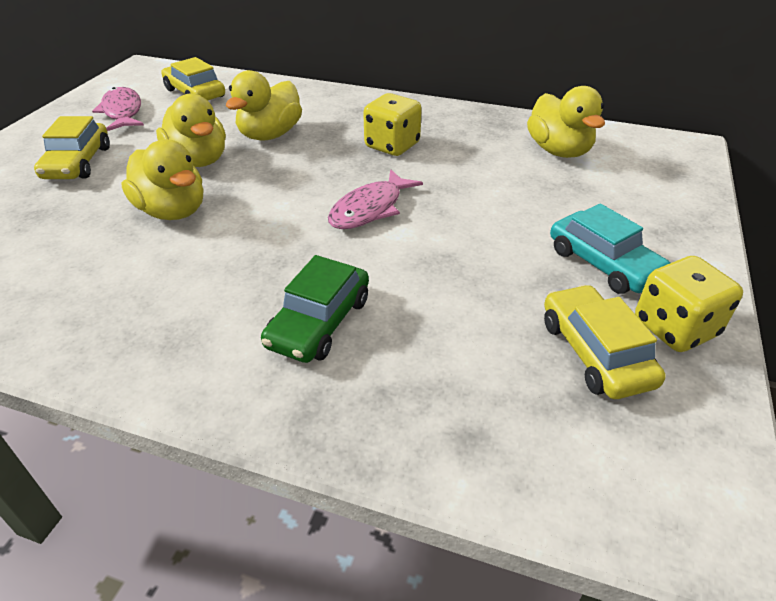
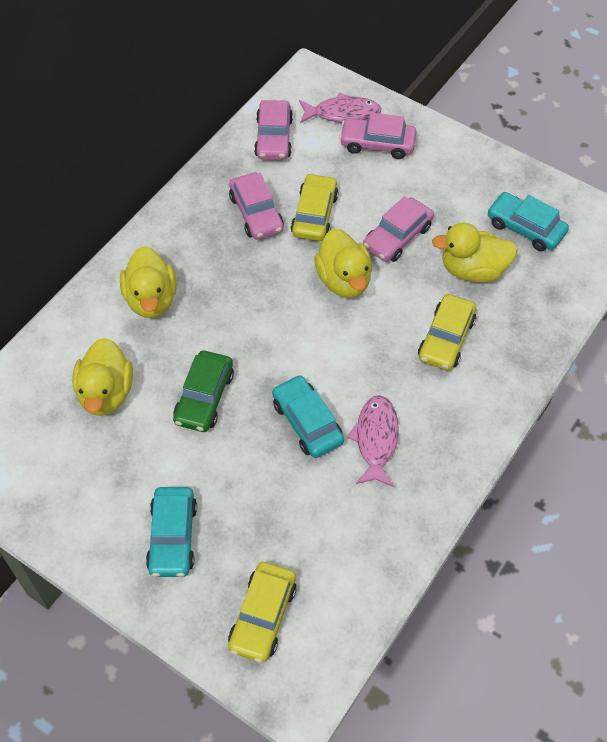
pink car: none = 0 -> [229,172,284,240] [254,100,293,160] [339,113,416,159] [363,196,434,262] = 4
turquoise car: [550,203,670,294] = 1 -> [146,487,197,577] [272,375,344,458] [487,192,569,251] = 3
yellow dice: [363,93,422,156] [635,256,743,352] = 2 -> none = 0

